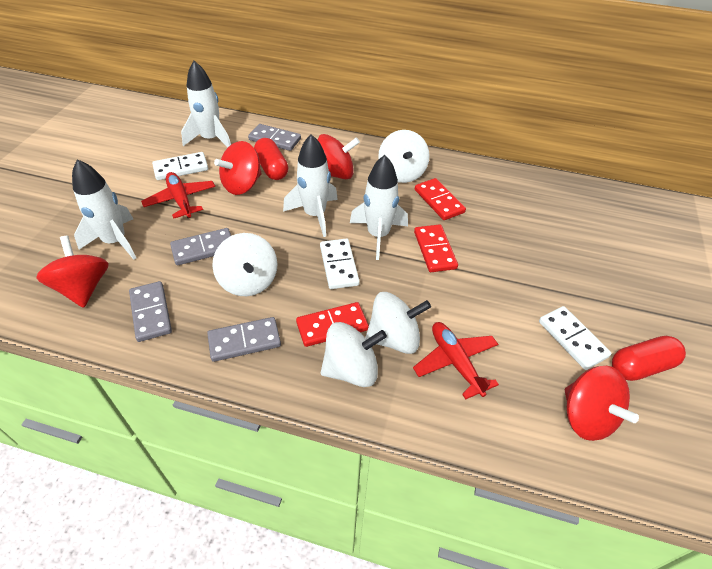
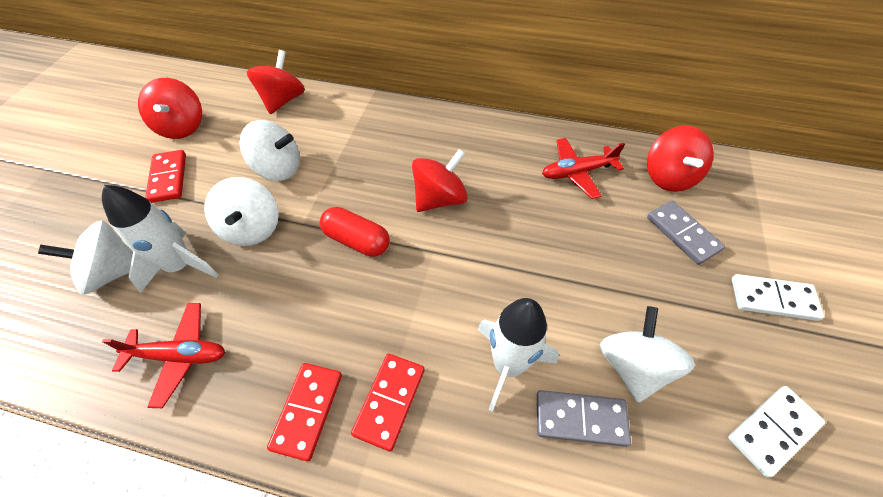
grey domino: [129,281,172,342] [170,228,231,265] [207,317,281,362] [248,124,301,151] = 4 -> [537,390,631,447] [647,201,725,265] = 2
red capsule: [254,138,288,180] [612,336,686,381] = 2 -> [320,207,390,257] = 1
white domino: [152,152,208,180] [320,239,360,289] [539,306,611,370] = 3 -> [728,386,825,478] [732,274,824,321] = 2
white rocket: [72,159,136,260] [181,61,231,147] [283,134,338,237] [350,155,408,260] = 4 -> [102,185,218,293] [477,298,559,412] = 2

